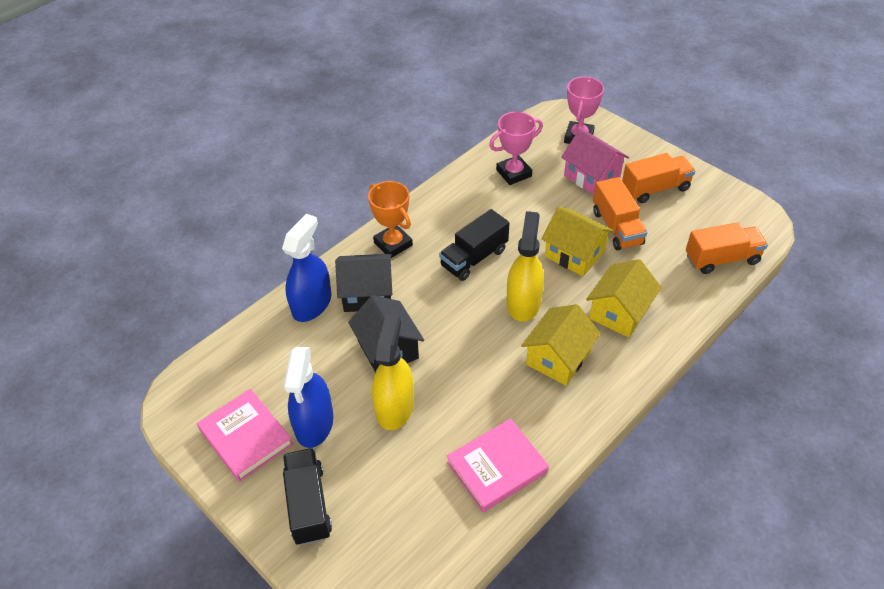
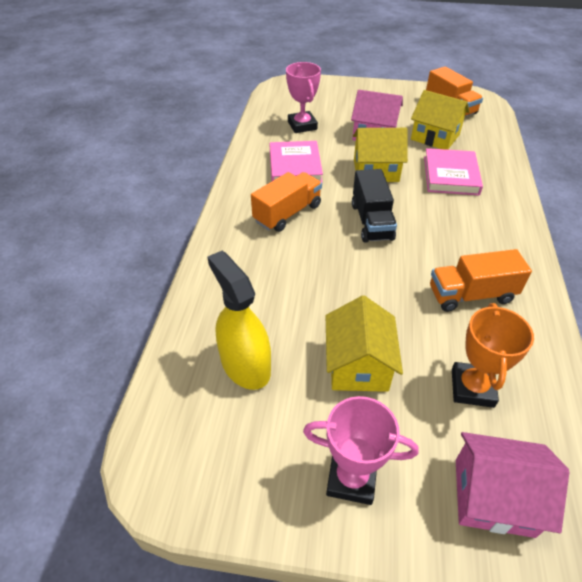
black house: [335,254,392,312] [348,295,424,372] = 2 -> none = 0
black truck: [283,448,332,545] [439,209,510,281] = 2 -> [352,169,397,243] = 1
blue spray bottle: [282,214,332,322] [284,347,334,448] = 2 -> none = 0
pink house: [561,129,629,195] = 1 -> [351,90,403,141] [456,432,570,538] = 2
yellow spray bottle: [372,315,414,430] [507,211,544,322] = 2 -> [207,251,271,390] = 1

